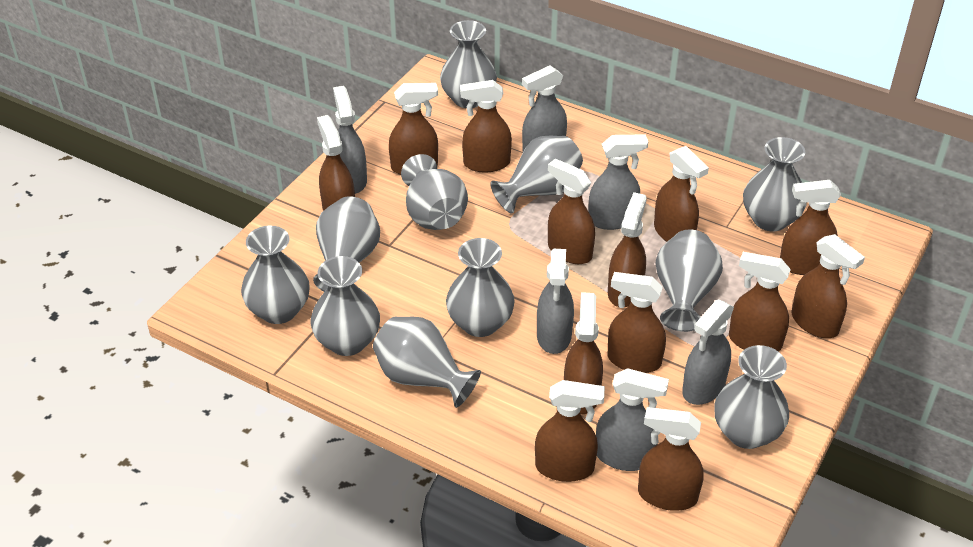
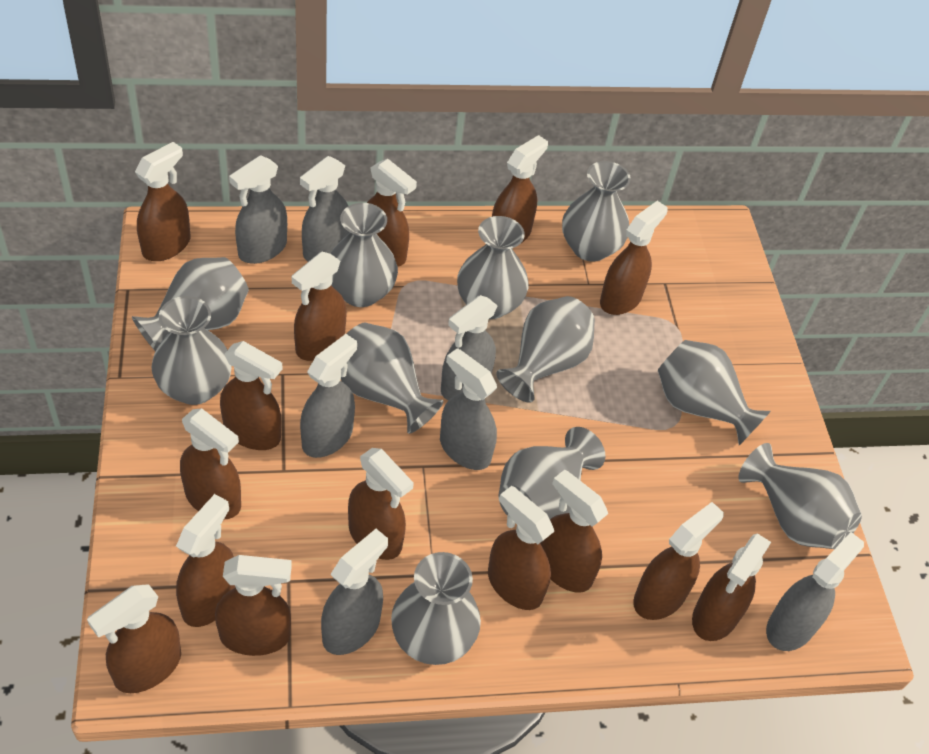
brown spray bottle: [317,115,355,211] [389,83,438,175] [460,80,512,172] [535,380,605,482] [548,159,595,264] [564,292,603,414] [607,272,666,373] [608,192,647,307] [638,407,704,511] [654,146,709,242] [729,252,791,352] [780,180,841,275] [791,234,865,338] = 13 -> [87,585,181,693] [135,142,190,261] [176,494,235,627] [180,408,241,519] [215,555,292,656] [220,341,283,450] [292,252,346,361] [348,448,414,560] [367,159,417,266] [488,486,554,610] [492,135,548,242] [540,470,608,593] [600,201,668,315] [633,502,724,620] [692,533,771,641] = 15
grey spray bottle: [333,86,367,194] [522,66,567,152] [537,249,574,354] [589,134,648,230] [596,368,669,471] [682,299,734,405] = 6 -> [229,155,287,264] [300,156,350,262] [300,334,357,458] [321,529,388,655] [440,348,497,470] [441,295,497,401] [766,532,864,651] = 7

